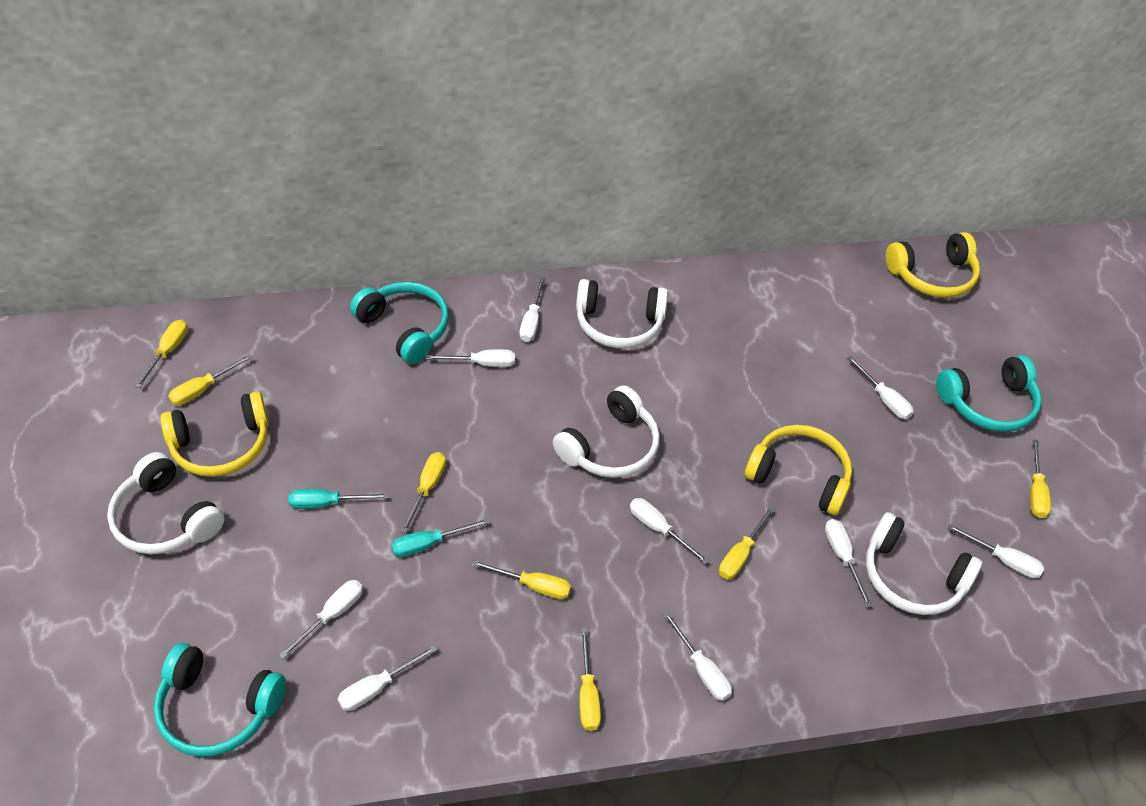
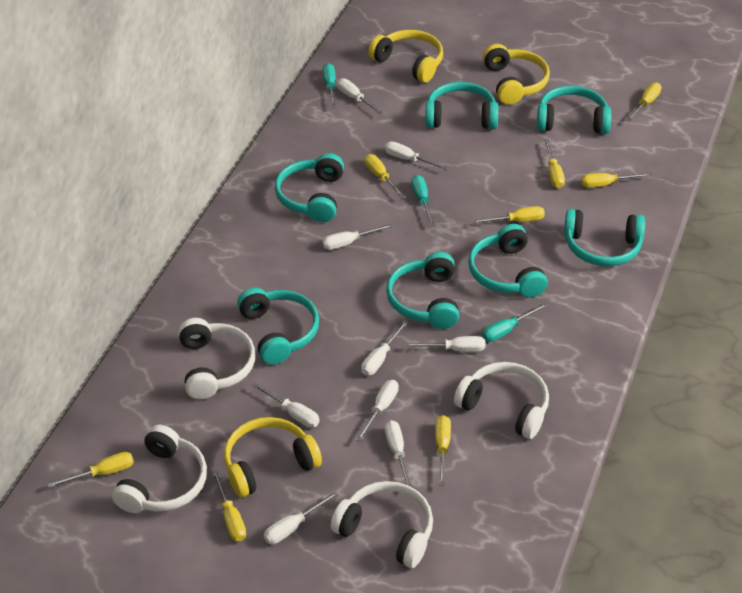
turquoise headphones: [154,643,286,757] [350,282,449,364] [936,355,1042,432] = 3 -> [237,287,319,365] [275,153,344,222] [386,252,459,329] [425,82,498,129] [468,224,548,298] [537,85,611,134] [564,209,645,266] = 7
turquoise screwdriver: [288,489,388,509] [391,518,489,557] = 2 -> [322,63,336,107] [411,175,435,226] [482,303,547,342] = 3
yellow screwdriver: [135,320,188,388] [168,354,253,405] [401,452,446,533] [472,560,571,599] [579,628,601,731] [719,506,775,579] [1030,439,1051,518] = 7 -> [48,452,134,488] [212,470,246,541] [364,154,406,199] [435,415,451,486] [472,206,545,224] [544,139,565,188] [581,173,652,188] [626,83,662,122] = 8

